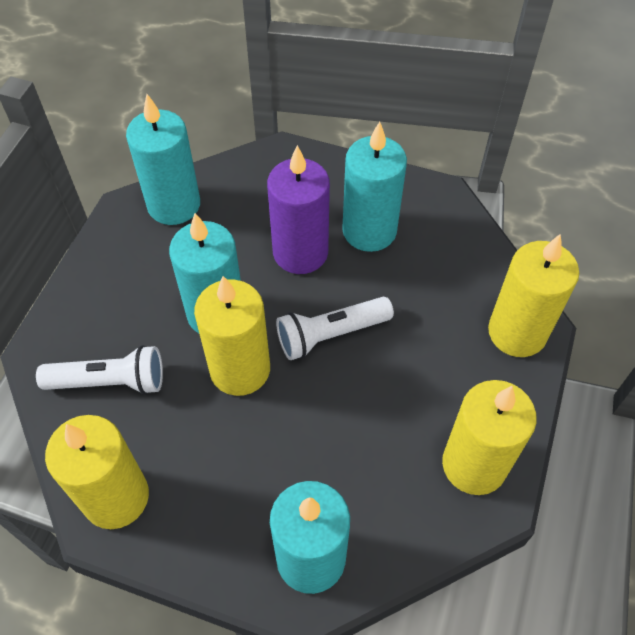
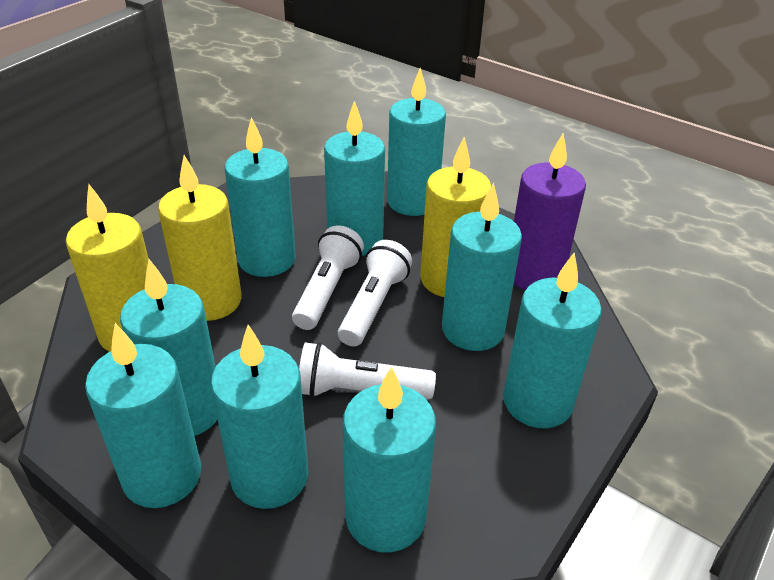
turquoise candle: [126,94,200,225] [169,213,241,333] [270,481,350,594] [342,121,407,252] = 4 -> [85,323,201,508] [120,259,217,436] [210,325,308,509] [225,117,296,277] [324,101,385,256] [343,366,436,553] [387,68,446,216] [442,183,522,351] [503,253,602,429] = 9
white flashlight: [36,345,163,395] [276,297,394,360] = 2 -> [292,225,364,330] [299,342,436,400] [338,240,412,346] = 3
yellow candle: [45,415,149,529] [194,276,270,396] [442,380,537,495] [488,234,579,357] = 4 -> [66,184,149,352] [158,155,242,321] [420,137,491,297] = 3

